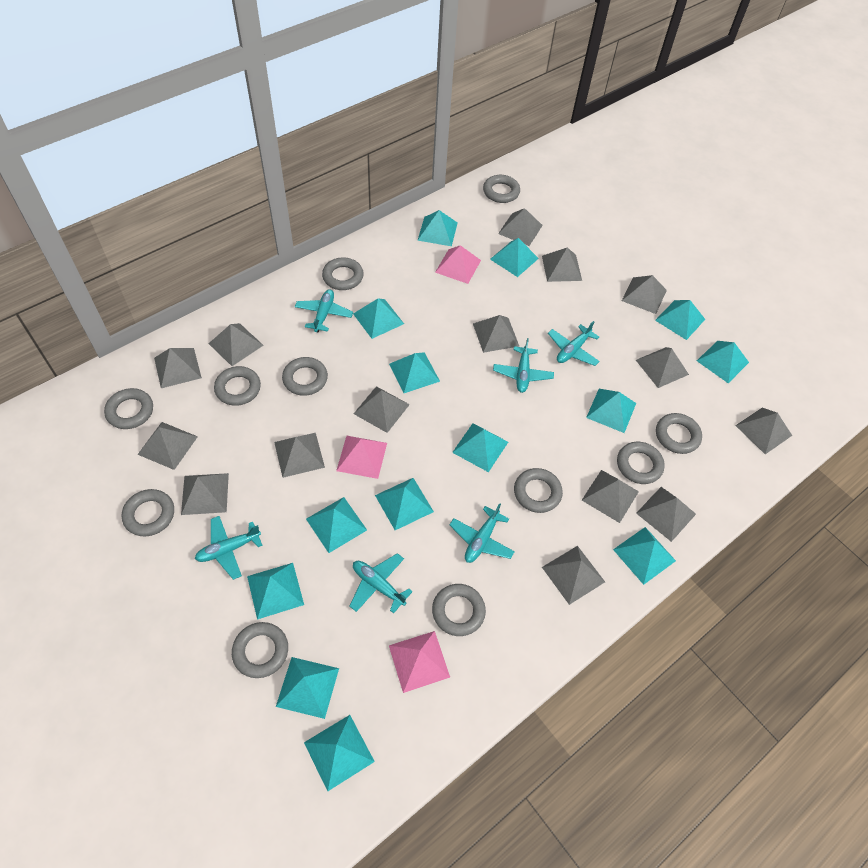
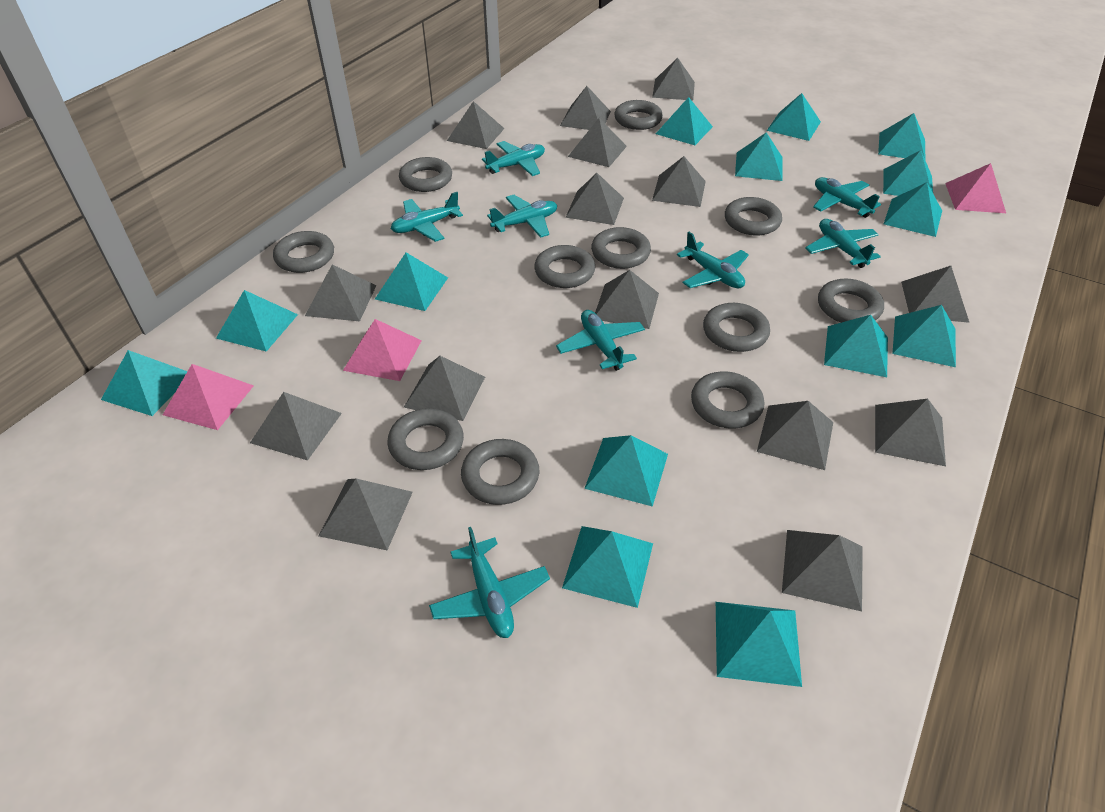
turquoise plane: [195,516,263,580] [295,289,353,332] [349,553,413,614] [449,503,515,563] [493,338,554,393] [548,321,600,366] = 6 -> [391,192,463,242] [429,527,550,638] [482,141,545,176] [487,195,557,238] [556,310,645,371] [677,232,749,288] [805,219,881,268] [813,177,881,218] = 8

